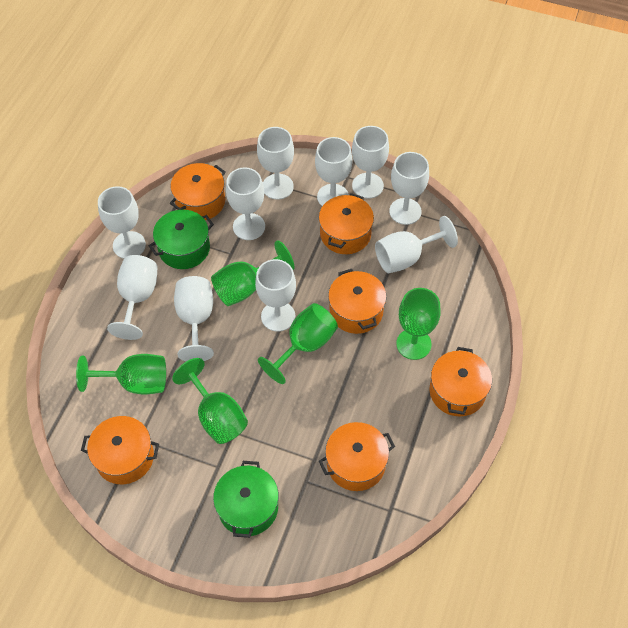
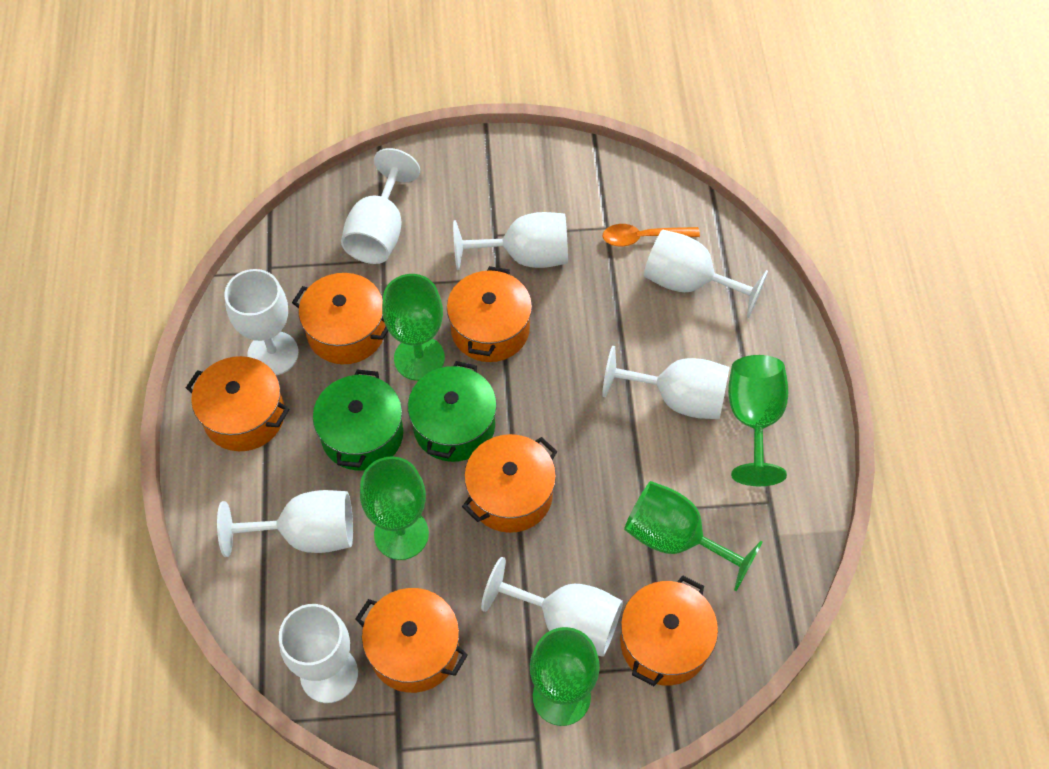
orange spoon: none = 0 -> [602,224,700,246] = 1
white goblet: [98,186,146,259] [107,255,158,340] [174,276,214,361] [226,167,265,240] [255,259,296,332] [257,127,294,200] [315,137,352,206] [352,126,389,199] [375,216,458,273] [389,152,429,225] = 10 -> [217,490,353,557] [225,269,299,376] [279,604,358,703] [341,148,420,264] [453,212,568,270] [481,557,623,657] [602,346,729,419] [644,230,768,318] = 8

